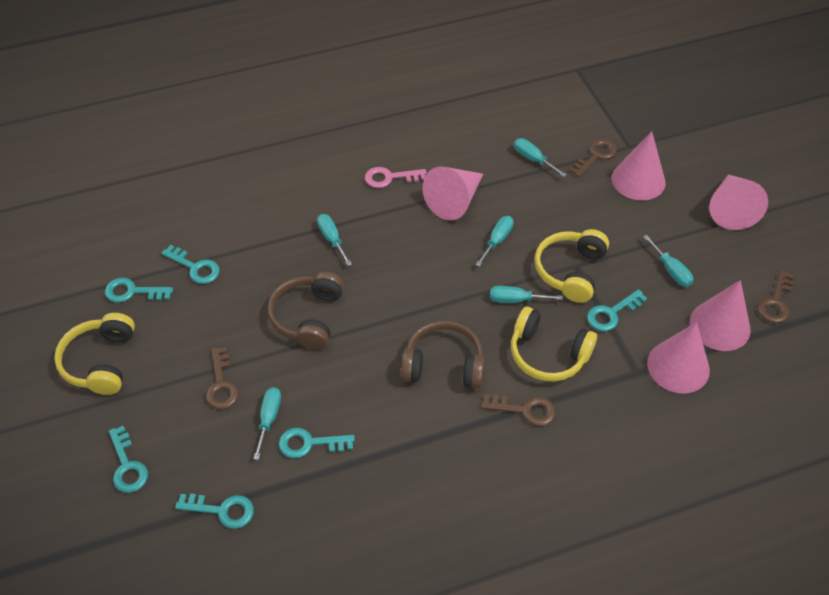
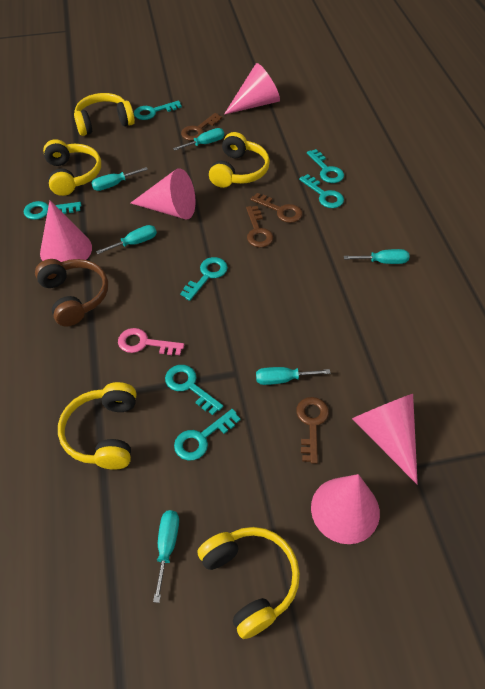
brown headphones: [267,272,344,350] [401,321,484,389] = 2 -> [35,259,108,327] = 1
turquoise key: [105,278,173,303] [109,426,148,493] [161,245,220,284] [175,494,254,529] [279,428,355,458] [587,289,647,331] = 6 -> [24,201,81,220] [134,101,182,120] [165,365,223,415] [174,409,241,460] [180,257,228,301] [299,174,344,208] [307,149,344,183] = 7
yellow headphones: [54,313,135,395] [511,307,597,382] [534,229,609,303] = 3 -> [43,139,101,196] [58,382,136,470] [74,93,135,136] [198,527,300,639] [209,132,270,188] = 5

